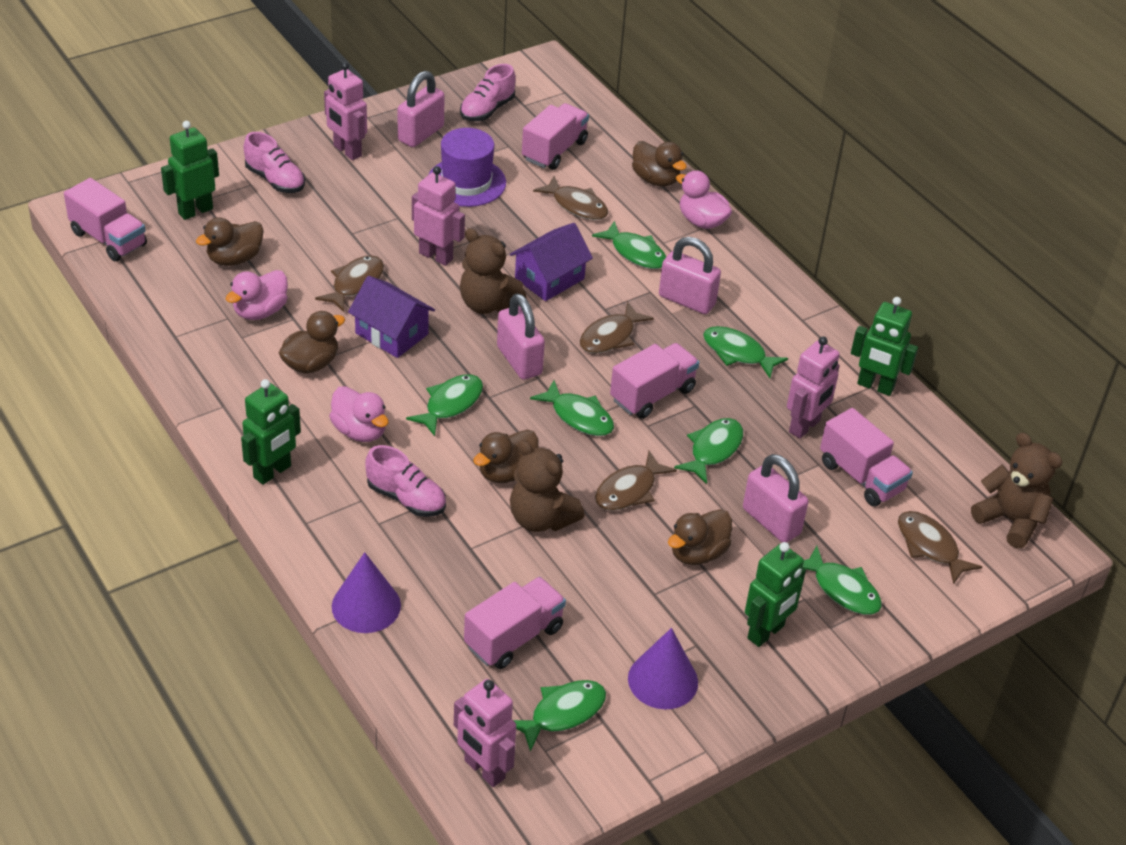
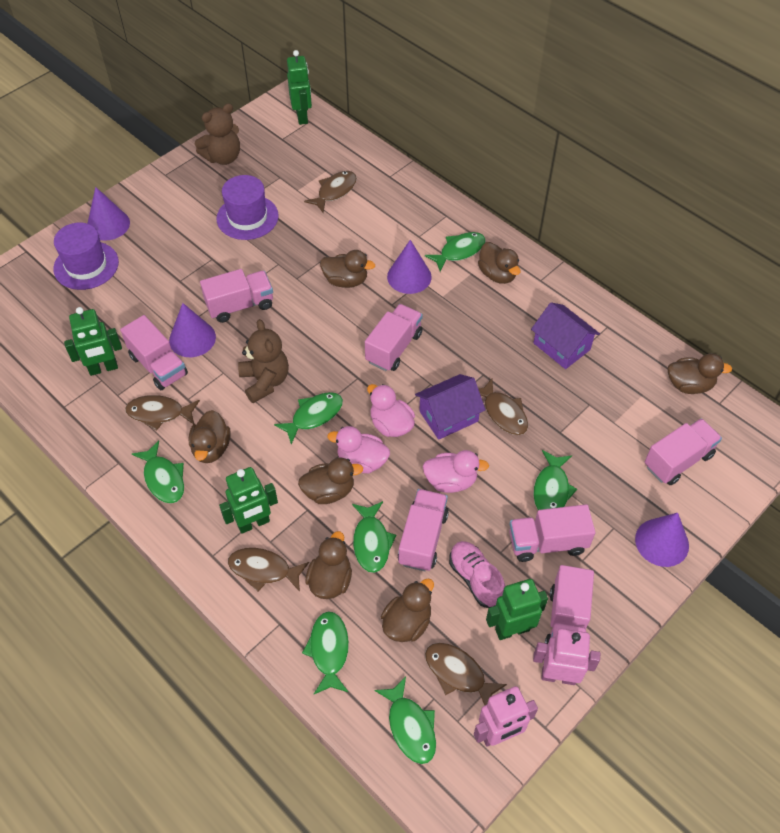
brown duck: [196,217,264,266] [279,311,345,374] [473,429,539,483] [632,141,687,187] [668,509,732,565] = 5 -> [189,410,231,463] [298,458,363,504] [305,531,352,599] [320,250,375,288] [381,579,434,642] [478,242,521,284] [668,353,732,394] = 7
brown teddy bear: [460,228,526,314] [510,440,585,532] [971,433,1063,548] = 3 -> [195,103,240,165] [238,319,289,403] = 2
pink padlock: [398,71,445,147] [497,294,545,380] [659,237,721,314] [743,454,808,542] = 4 -> none = 0
pink robot: [324,62,367,160] [412,166,465,266] [454,679,516,787] [787,336,840,439] = 4 -> [474,686,538,746] [533,629,600,685] = 2
pink shoe: [244,132,305,193] [365,445,446,517] [460,64,516,121] = 3 -> [449,541,505,608] = 1
pink truck: [64,178,147,261] [464,577,566,669] [522,103,589,170] [610,343,699,419] [820,408,913,507] = 5 -> [120,315,188,390] [200,269,273,323] [365,304,423,371] [398,489,449,571] [509,504,595,562] [545,565,594,645] [645,418,722,485] = 7
purple cone: [332,552,401,633] [628,628,698,709] = 2 -> [87,187,130,241] [169,303,216,357] [387,240,432,294] [635,513,689,567] = 4
purple hat: [429,128,506,207] = 1 -> [53,223,119,290] [216,175,279,240] = 2

